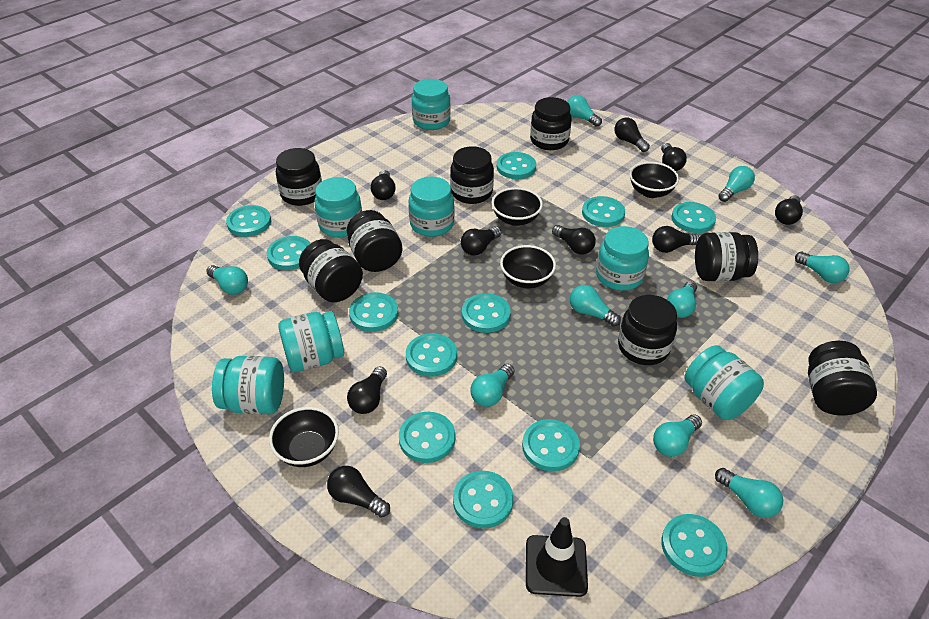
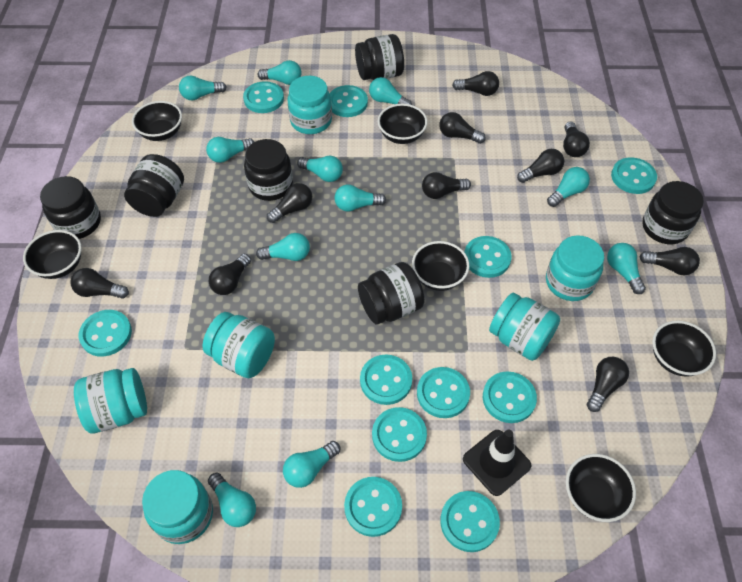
black bowl: [269,407,339,467] [492,187,543,226] [500,245,556,288] [629,162,679,198] = 4 -> [23,230,82,279] [132,101,182,141] [378,104,428,144] [412,241,469,291] [566,454,636,522] [652,321,716,377] = 6
black jar: [276,148,322,206] [299,239,363,302] [347,210,403,272] [450,146,494,204] [530,97,572,150] [618,295,677,365] [695,232,758,281] [808,341,877,416] = 8 -> [40,176,101,239] [124,154,184,217] [244,139,293,201] [355,34,404,80] [358,262,425,325] [642,181,704,244] = 6
black light bulb: [327,466,390,518] [347,366,387,414] [371,170,396,200] [461,226,501,256] [552,225,596,255] [614,118,650,152] [652,226,699,253] [661,143,687,171] [775,195,803,225] = 9 -> [71,268,129,299] [209,254,251,295] [267,183,312,223] [422,172,471,199] [439,112,486,144] [452,71,499,96] [517,149,564,183] [563,121,590,157] [587,357,629,412] [639,247,700,275] = 10
turquoise button: [226,205,271,237] [267,236,311,270] [349,292,398,332] [399,412,455,463] [406,333,457,377] [453,471,513,529] [462,293,511,333] [497,152,536,179] [522,419,580,471] [582,196,625,227] [661,514,728,577] [671,202,716,233] = 12 -> [79,310,132,357] [243,81,284,113] [330,85,368,117] [344,477,402,537] [360,354,412,405] [372,407,427,462] [417,367,470,418] [440,491,500,552] [464,236,512,278] [483,371,537,423] [611,157,657,194] = 11
turquoise jar: [212,356,284,414] [278,311,344,372] [314,177,362,237] [408,177,454,237] [412,79,451,130] [596,226,649,291] [684,345,764,420] = 7 -> [74,368,147,434] [142,470,213,544] [202,312,275,378] [287,76,332,134] [489,293,560,361] [546,235,604,301] = 6
turquoise light bulb: [206,265,248,295] [471,364,515,407] [567,95,602,127] [570,285,621,327] [653,414,702,457] [667,281,697,318] [715,468,783,518] [718,166,755,202] [795,252,850,283] = 9 -> [179,76,227,100] [206,137,254,163] [208,473,256,527] [256,233,310,261] [257,60,302,85] [283,441,340,488] [297,156,343,182] [335,185,386,212] [369,77,412,105] [547,167,590,207] [607,243,646,294] = 11

